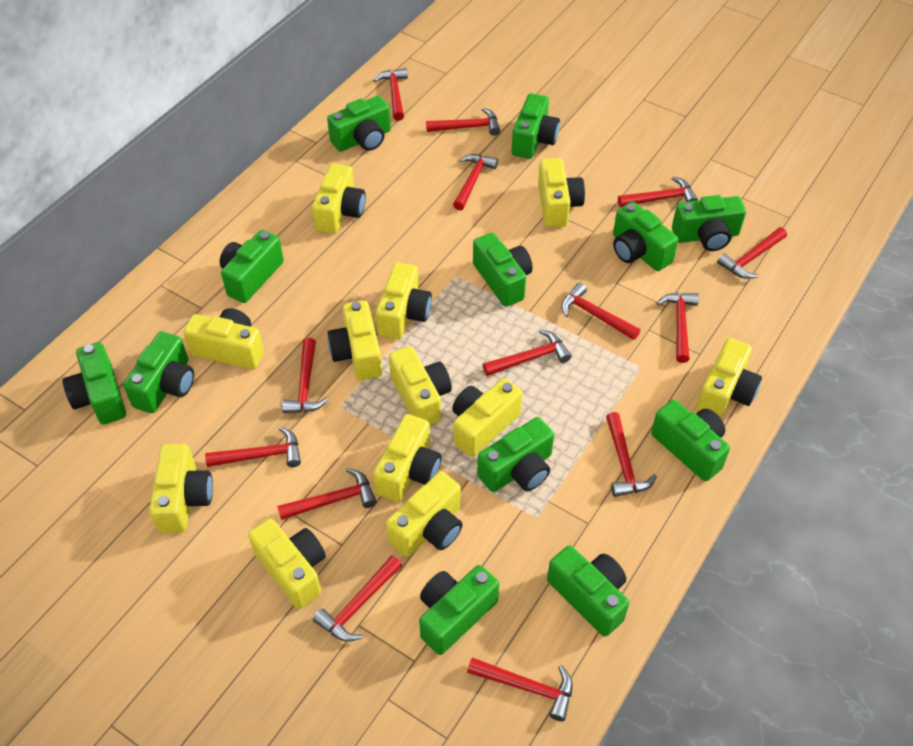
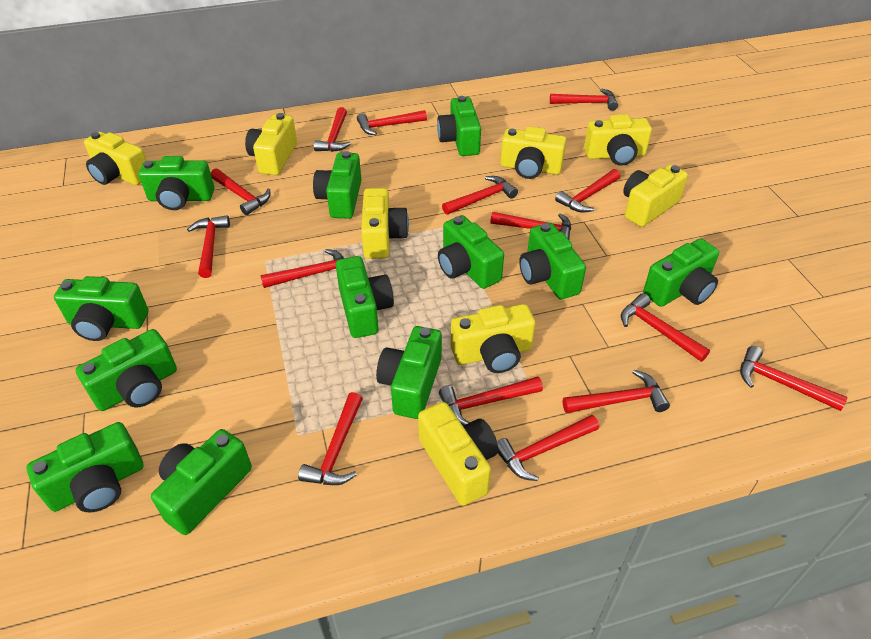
red hammer: [205,427,301,467] [277,468,377,520] [282,338,328,413] [313,556,402,642] [373,68,408,121] [426,108,500,136] [453,154,498,211] [467,658,573,721] [483,330,572,376] [561,282,641,340] [606,412,657,497] [618,177,698,207] [656,293,699,363] [717,227,787,279] = 14 -> [187,215,230,278] [211,168,271,215] [260,249,344,288] [298,392,363,485] [314,107,351,152] [357,110,427,135] [439,376,543,426] [442,176,518,215] [490,212,571,239] [497,415,599,481] [550,89,618,111] [555,169,621,212] [563,370,670,413] [621,293,710,362] [740,346,847,411] = 15
yellow camera: [149,444,213,533] [184,308,264,369] [248,519,326,609] [312,164,366,234] [328,300,382,380] [373,414,441,502] [376,262,432,340] [386,471,462,557] [389,346,452,425] [452,378,523,457] [538,158,585,227] [696,338,762,418] = 12 -> [84,132,147,185] [245,113,297,175] [361,188,409,259] [418,402,498,506] [451,304,536,373] [500,126,566,179] [584,114,652,166] [623,164,688,227] = 8

